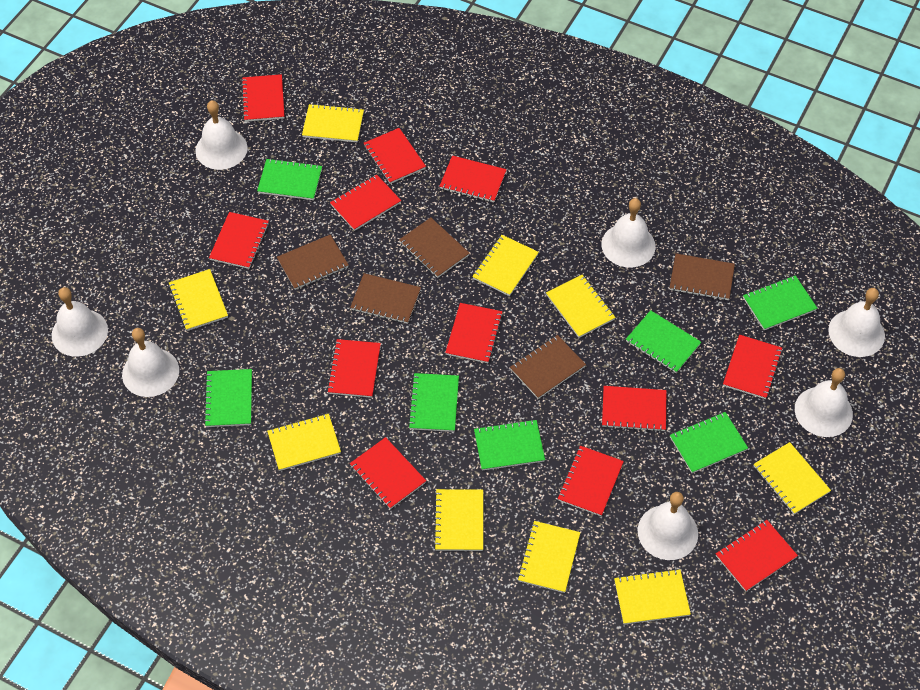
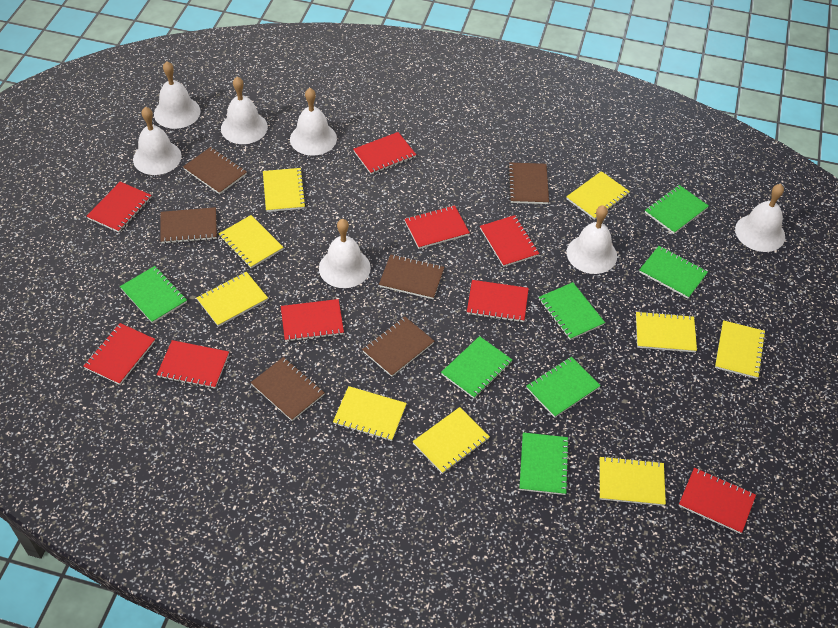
brown notebook: [277,235,348,290] [350,273,421,324] [399,218,470,278] [510,335,586,399] [670,253,735,300] = 5 -> [160,207,217,244] [183,147,247,194] [250,357,325,421] [362,316,434,377] [379,254,444,299] [508,162,549,204] = 6
red notebook: [209,212,269,269] [241,74,284,122] [327,339,381,398] [330,175,401,231] [350,437,426,509] [364,128,426,184] [439,155,507,202] [445,303,503,363] [558,446,624,516] [602,386,667,432] [716,520,798,592] [723,335,783,399] = 12 -> [83,323,155,385] [86,182,152,232] [157,340,229,389] [281,299,344,342] [353,132,416,174] [405,205,470,249] [467,280,529,322] [480,215,539,267] [679,468,756,534] = 9

